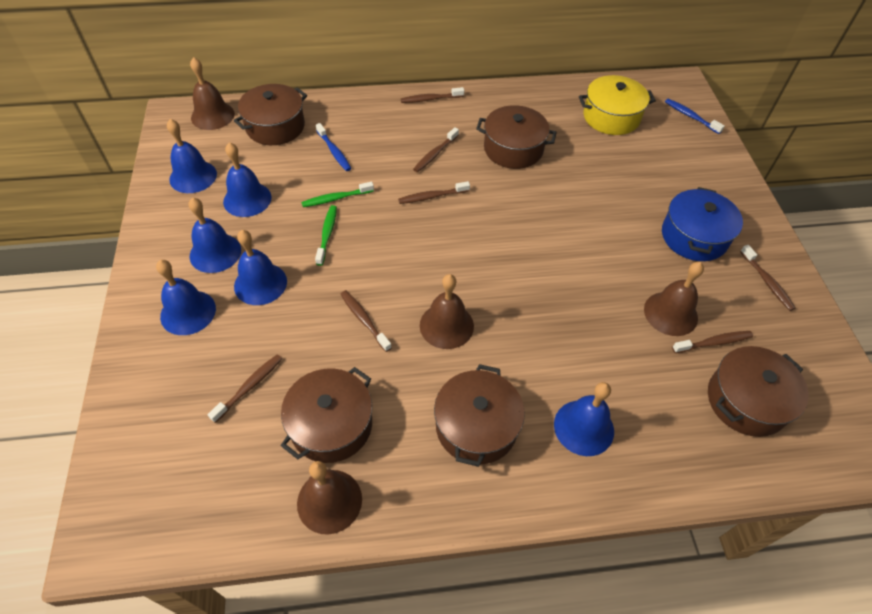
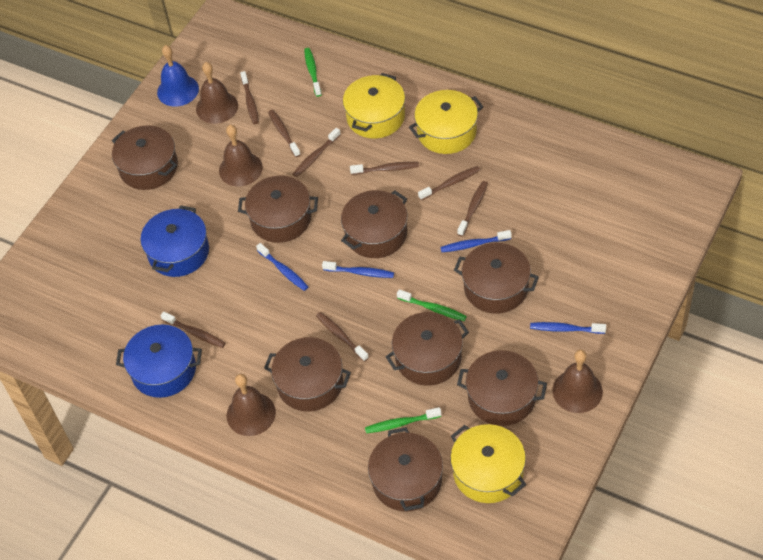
blue bell: [156,260,216,335] [167,119,217,193] [189,198,241,273] [223,142,272,217] [234,230,287,305] [554,382,614,456] = 6 -> [157,45,199,107] = 1
blue pot: [662,187,743,261] = 1 -> [116,325,202,398] [141,205,209,277] = 2
blue toothbrush: [316,123,351,171] [665,99,725,134] = 2 -> [256,243,308,291] [322,261,394,278] [440,230,512,252] [530,322,606,334] = 4
brown pot: [234,84,307,145] [281,367,372,463] [434,364,525,467] [476,105,557,169] [708,346,809,437] = 5 -> [112,125,178,190] [238,176,318,243] [264,337,351,412] [341,190,407,258] [368,427,443,512] [386,312,469,386] [454,243,539,314] [457,350,547,426] = 8
brown toothbrush: [208,355,282,423] [340,290,392,352] [398,181,470,204] [401,87,464,103] [413,127,459,172] [672,331,753,353] [740,245,796,311] = 7 -> [161,312,226,348] [240,71,259,124] [268,110,301,157] [293,128,341,177] [316,312,369,362] [350,162,419,175] [418,166,480,201] [457,181,488,236] = 8
green toothbrush: [301,182,374,207] [315,205,337,266] = 2 -> [304,48,322,97] [365,407,442,433] [397,289,467,321] = 3
yellow pot: [579,75,656,135] = 1 -> [343,73,405,139] [409,90,483,154] [450,424,526,503] = 3

